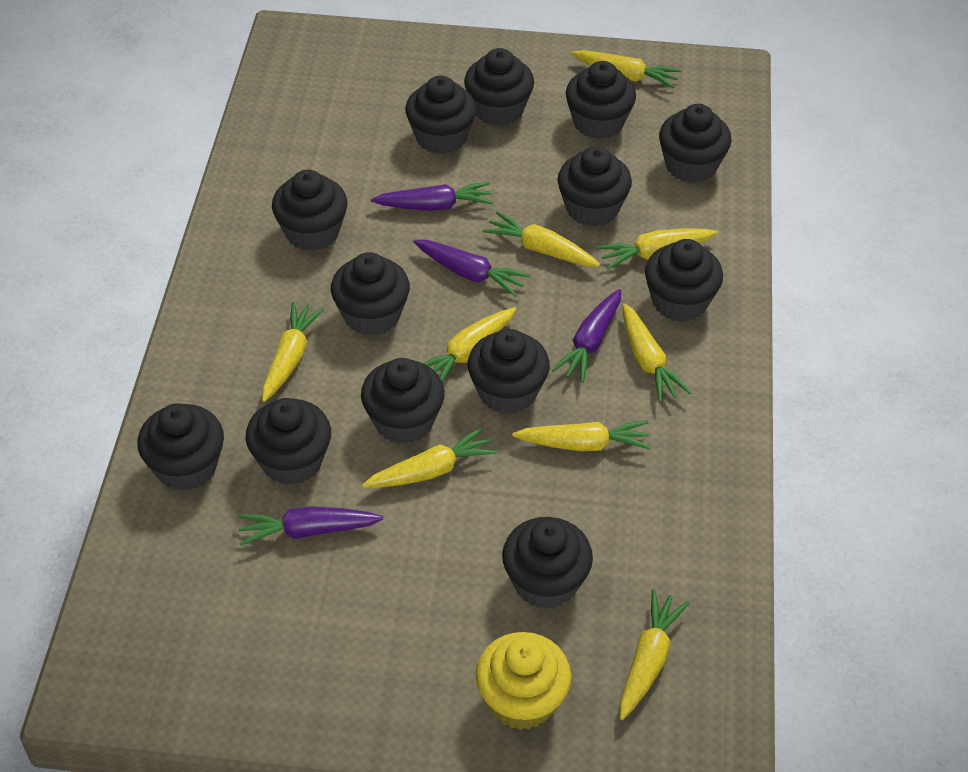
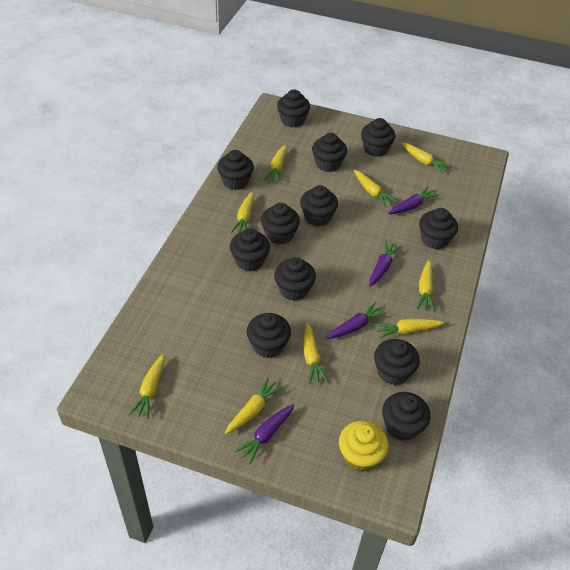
black cupcake: [137,403,224,491] [246,398,331,485] [272,170,348,251] [331,252,410,336] [361,358,445,444] [405,76,477,154] [464,48,534,126] [468,329,550,414] [502,517,593,609] [558,146,632,227] [566,61,636,139] [645,239,723,322] [659,104,732,183] = 13 -> [217,150,254,190] [230,229,270,271] [246,313,291,358] [261,203,300,245] [274,257,316,301] [277,90,310,127] [300,185,338,226] [312,133,347,172] [361,118,395,157] [374,339,420,385] [382,392,430,441] [419,208,458,249] = 12

